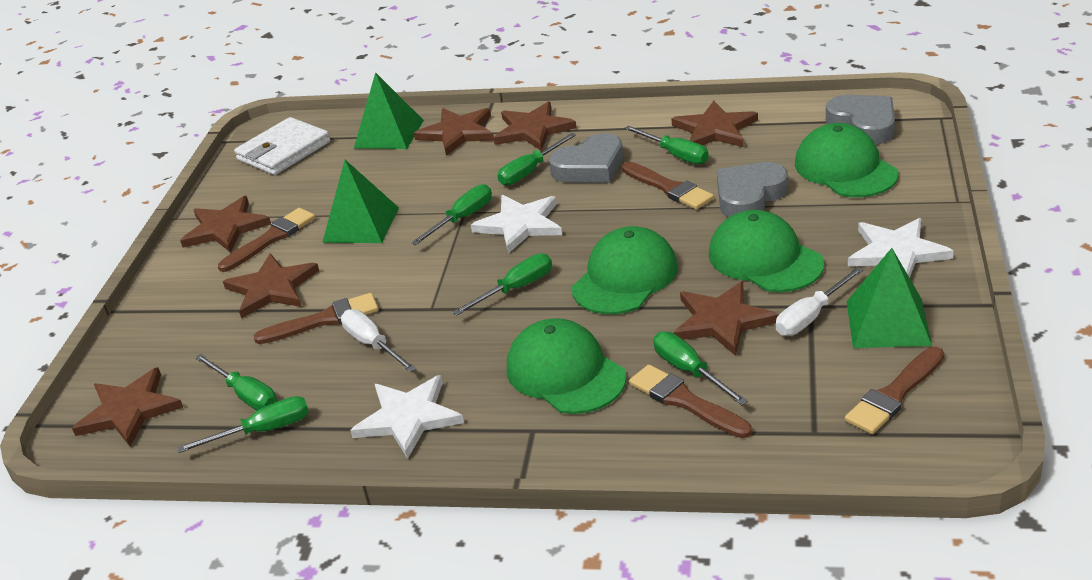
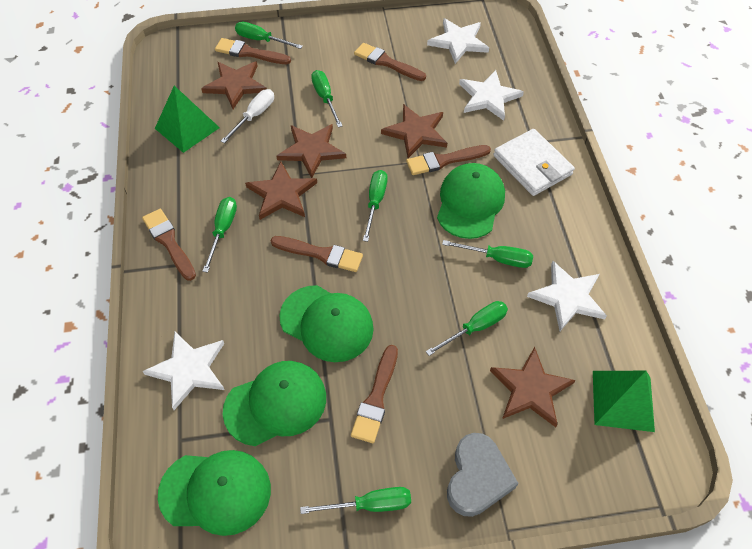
brown brush: [218,208,315,272] [254,293,379,344] [622,162,714,210] [629,364,752,438] [845,347,944,434] = 5 -> [142,209,196,281] [215,38,291,64] [271,236,363,272] [351,345,398,443] [354,43,426,81] [406,145,491,175] = 6
brown star: [72,367,183,446] [180,196,271,253] [223,253,319,319] [414,108,494,156] [494,101,577,151] [671,101,758,147] [673,281,779,356] = 7 -> [201,61,267,109] [245,162,317,220] [277,124,346,178] [381,104,447,158] [490,347,575,427] = 5
green pyramid: [322,160,399,243] [354,72,424,149] [846,248,932,348] = 3 -> [155,86,220,153] [593,371,655,432] = 2
grey heart: [549,133,623,183] [717,162,788,218] [826,95,895,144] = 3 -> [447,433,519,517] = 1
white screwdriver: [341,309,416,372] [776,267,863,336] = 2 -> [221,89,274,143] = 1
white star: [350,375,464,459] [471,195,562,254] [848,218,954,278] = 3 -> [143,332,224,410] [427,18,489,64] [459,70,524,121] [527,261,607,331] = 4

